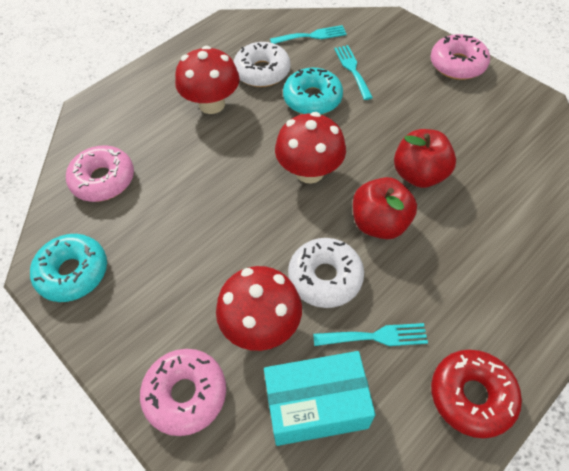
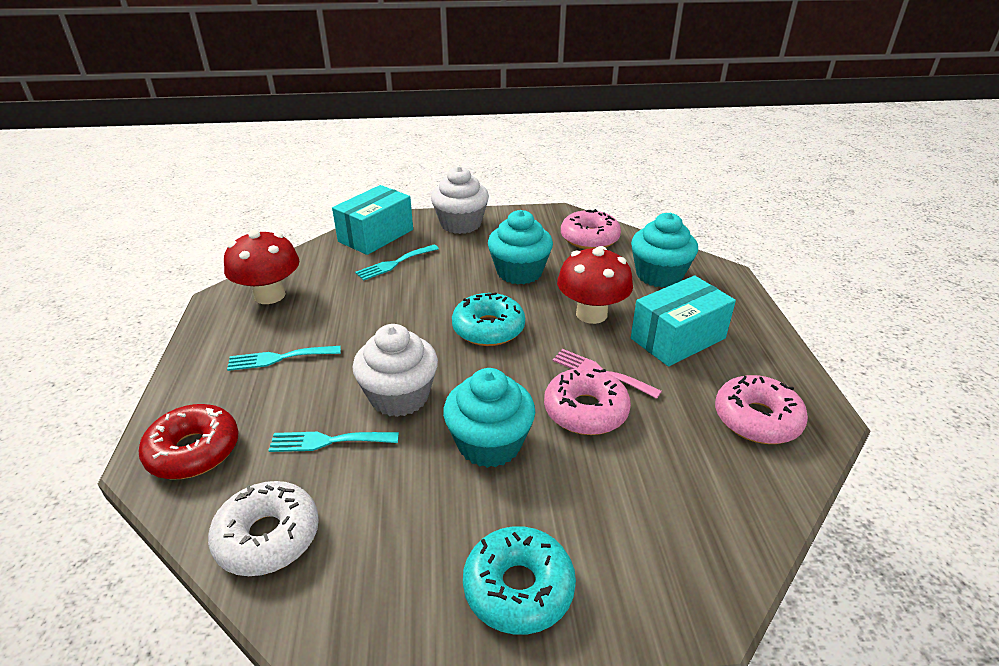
pink fork: none = 0 -> [552,349,662,399] = 1
red apple: [353,177,417,239] [394,129,456,188] = 2 -> none = 0
red mushroom: [175,46,240,114] [216,266,302,351] [275,112,346,184] = 3 -> [224,230,299,304] [557,246,633,324] = 2
turquoise box: [264,351,375,446] = 1 -> [332,185,413,255] [631,275,736,367] = 2
turquoise cupcake: none = 0 -> [443,368,535,468] [488,210,553,284] [631,213,698,288] = 3
white cupcake: none = 0 -> [353,324,438,417] [431,166,489,234] = 2
white donut: [233,42,290,87] [288,238,364,308] = 2 -> [208,481,319,576] = 1

